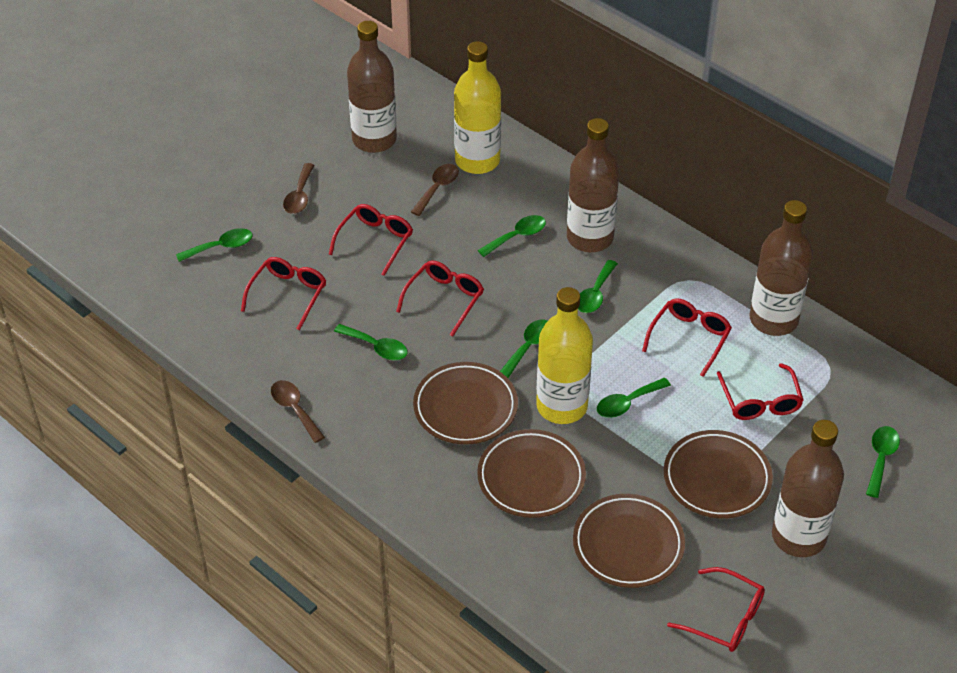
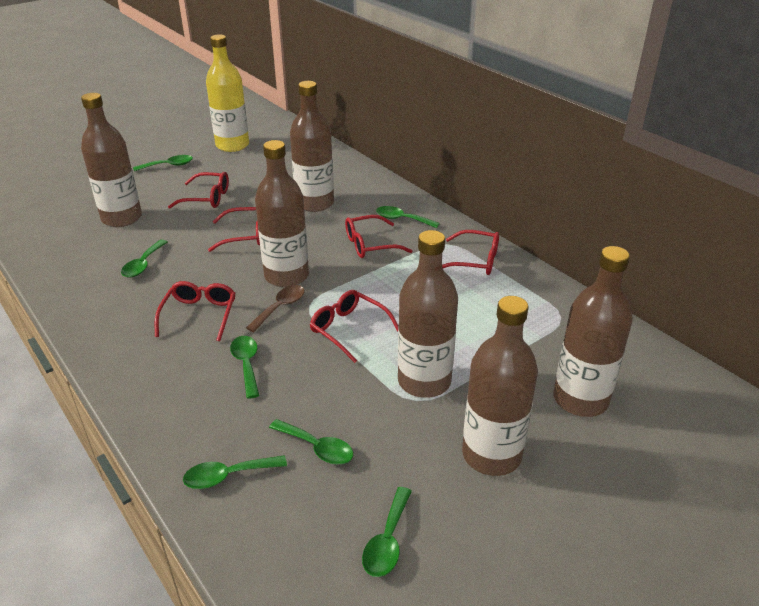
brown bottle: [347,21,397,153] [567,118,620,252] [750,200,813,336] [772,420,844,557] = 4 -> [81,93,142,227] [255,140,309,287] [290,81,334,212] [398,230,458,398] [462,296,538,476] [553,246,633,417] = 6
brown plate: [413,362,518,444] [477,429,586,518] [573,494,685,588] [664,430,773,518] = 4 -> none = 0
brown spoon: [271,380,325,443] [283,163,314,214] [411,164,459,216] = 3 -> [246,285,305,332] = 1
yellow bottle: [454,41,501,174] [536,287,593,424] = 2 -> [206,35,249,152] = 1

